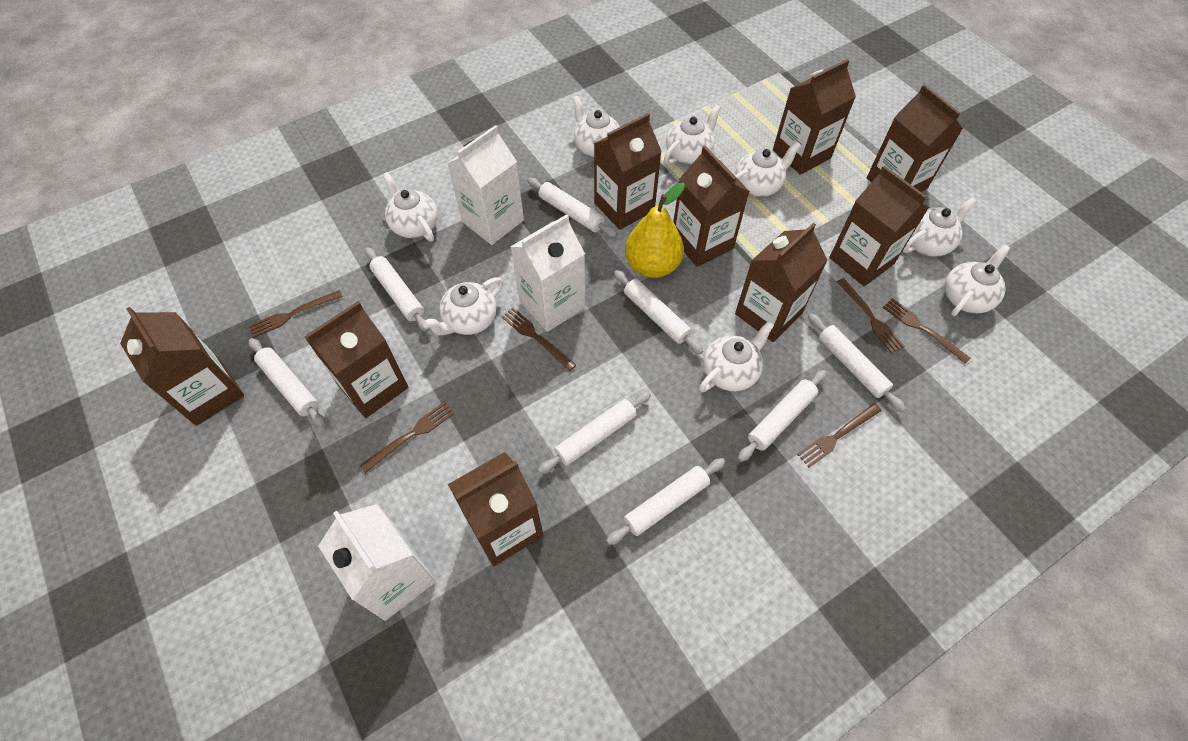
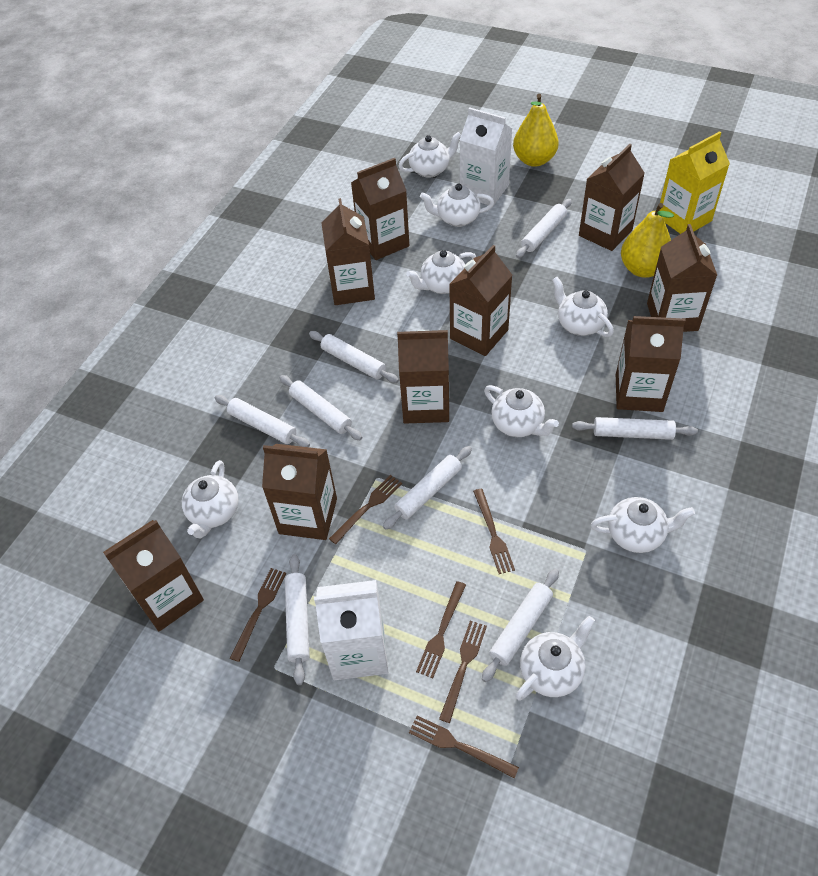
white carton: [318,504,436,621] [447,125,524,245] [511,214,586,332] = 3 -> [314,580,388,680] [460,107,512,206] = 2
yellow carton: none = 0 -> [659,131,730,234] = 1
yellow pear: [625,183,685,278] = 1 -> [513,94,559,167] [621,203,674,278] = 2

